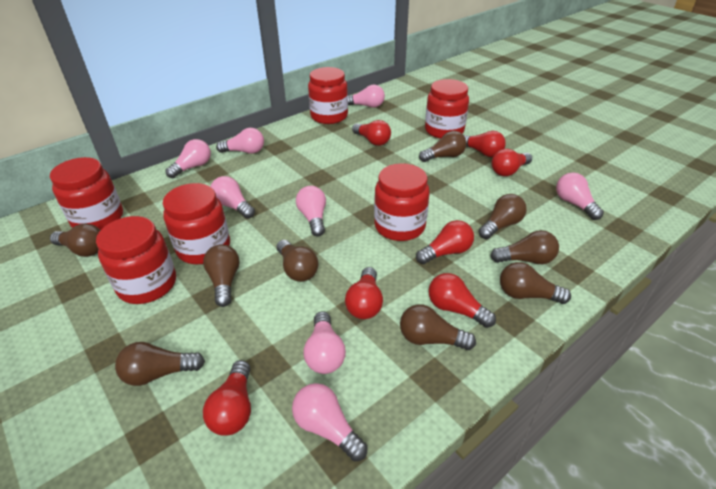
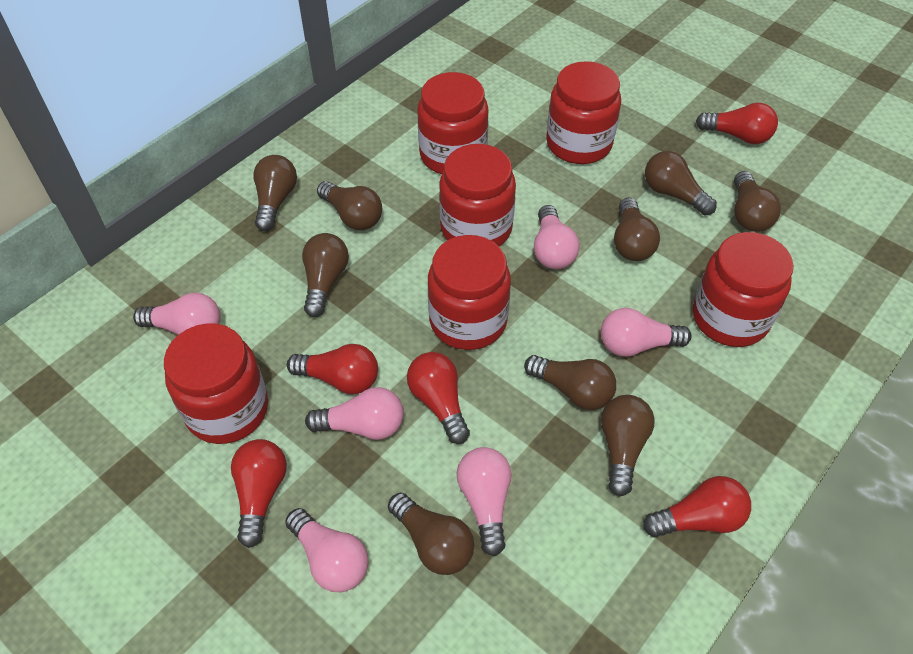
pink light bulb: [165,139,211,178] [210,176,255,219] [216,128,264,154] [292,383,368,462] [296,186,326,236] [303,311,346,374] [348,85,385,108] [556,172,604,220] = 8 -> [133,293,221,335] [285,508,369,592] [305,387,404,440] [457,447,511,556] [534,205,580,269] [601,308,691,357] = 6
red light bulb: [203,360,251,436] [345,267,383,319] [352,120,391,146] [416,220,474,264] [428,273,496,328] [464,131,506,157] [491,149,532,176] = 7 -> [231,439,287,548] [287,344,378,394] [407,352,470,444] [643,476,751,538] [696,103,778,144] = 5

